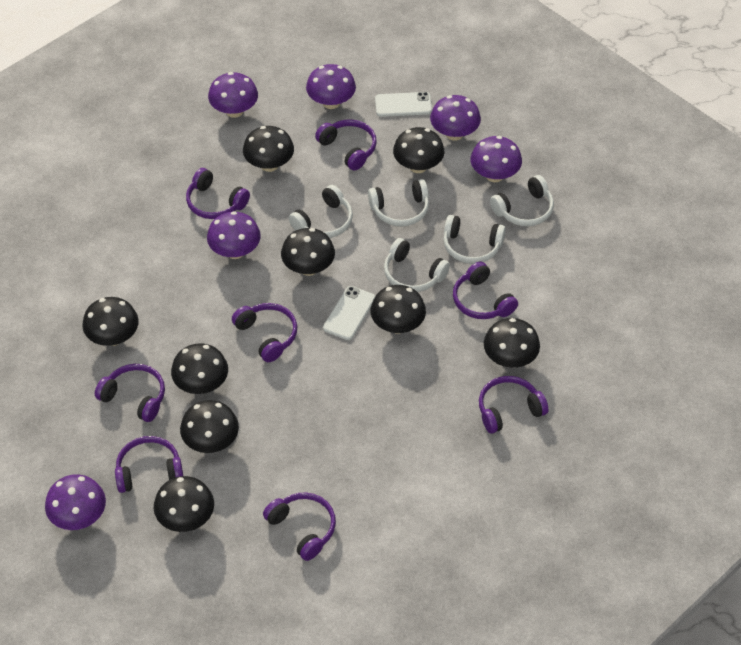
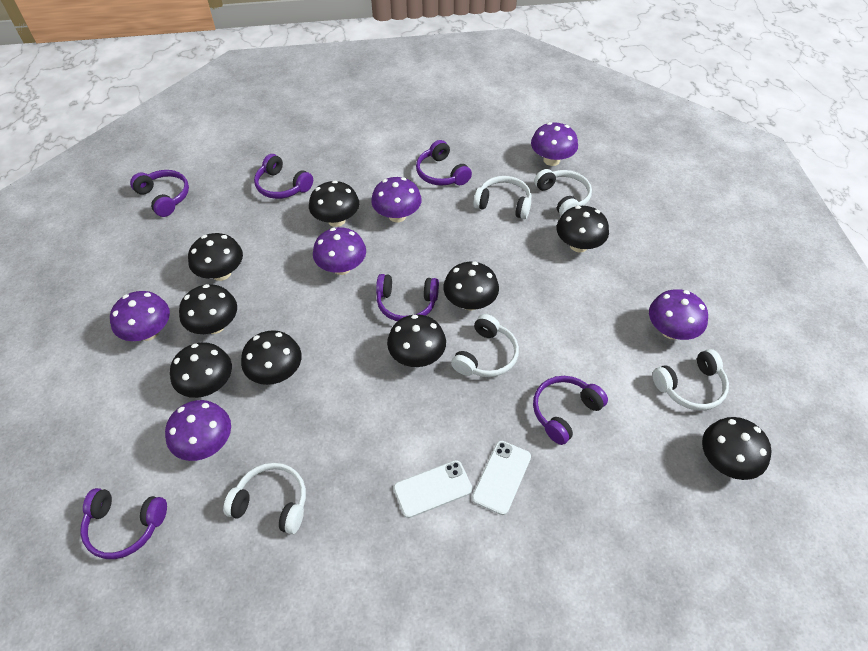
purple headphones: [95,364,165,422] [115,436,183,493] [186,168,250,219] [232,303,297,362] [263,492,336,561] [315,119,377,171] [453,261,518,319] [479,376,548,434] = 8 -> [80,488,167,559] [130,170,189,217] [254,154,313,199] [376,274,439,321] [416,140,472,186] [533,376,608,445] = 6

